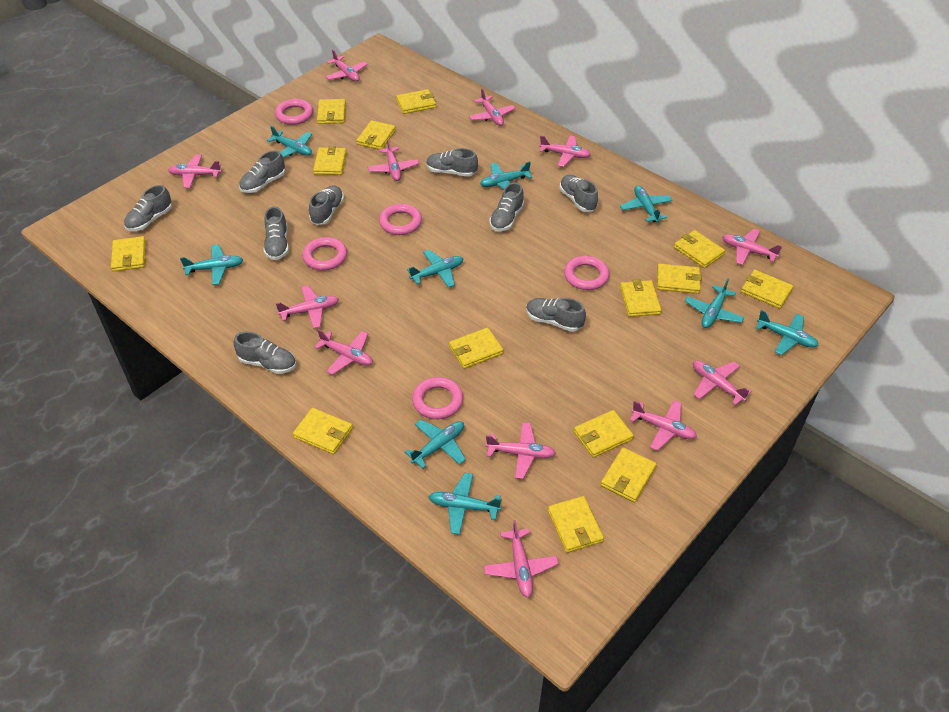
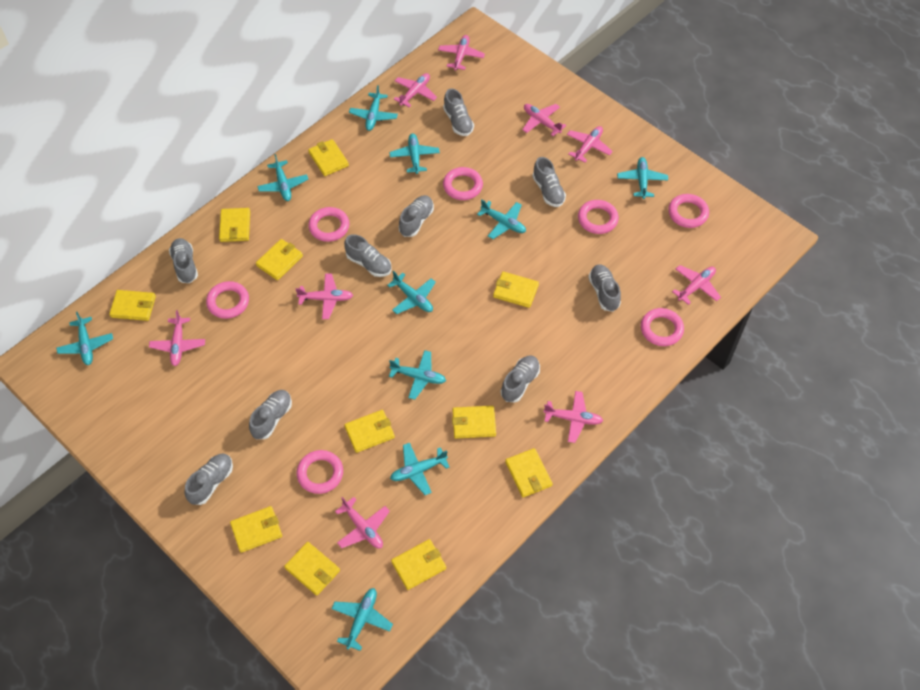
pink plane: [168,155,222,188] [276,285,339,329] [314,329,373,375] [326,49,368,82] [368,138,419,181] [469,88,516,126] [484,520,559,598] [486,422,556,479] [539,136,591,167] [629,400,697,451] [693,360,752,406] [722,229,782,265] = 12 -> [149,310,205,366] [295,273,353,319] [335,497,390,549] [394,73,437,107] [438,35,485,71] [522,104,566,136] [544,391,603,443] [567,126,613,163] [672,265,721,305] = 9
pink ring: [275,99,313,125] [302,237,347,270] [379,204,422,235] [412,377,463,419] [564,256,610,290] = 5 -> [206,281,249,319] [296,450,343,494] [308,207,349,242] [443,167,483,200] [578,200,619,234] [641,308,684,346] [668,194,709,228] = 7
turquoise plane: [180,244,243,285] [267,126,312,158] [405,419,466,469] [407,250,463,288] [429,473,501,535] [480,162,532,190] [620,185,672,223] [685,279,744,328] [756,310,818,355] = 9 -> [56,312,113,365] [257,154,308,201] [331,588,393,651] [349,85,398,131] [387,271,436,314] [389,133,440,174] [389,350,446,400] [390,443,450,495] [477,200,526,239] [617,157,668,199] = 10
yellow wallet: [111,236,146,272] [293,408,353,454] [313,146,347,175] [317,99,346,124] [356,120,396,150] [396,89,436,114] [449,327,503,369] [548,496,604,553] [574,410,634,458] [601,447,657,502] [620,279,662,317] [657,264,702,294] [674,230,725,268] [741,270,793,309] = 14 -> [109,290,156,321] [219,208,250,242] [230,506,282,553] [256,239,303,280] [284,542,340,596] [308,139,349,176] [344,410,395,453] [391,539,446,590] [452,406,496,439] [493,272,539,308] [505,448,553,497] = 11

